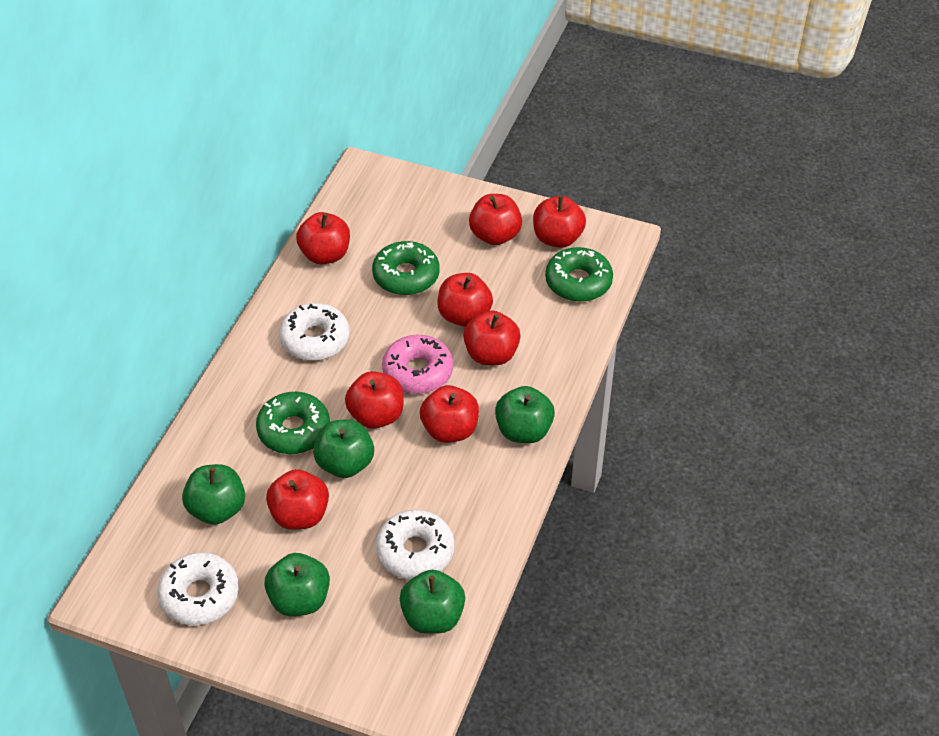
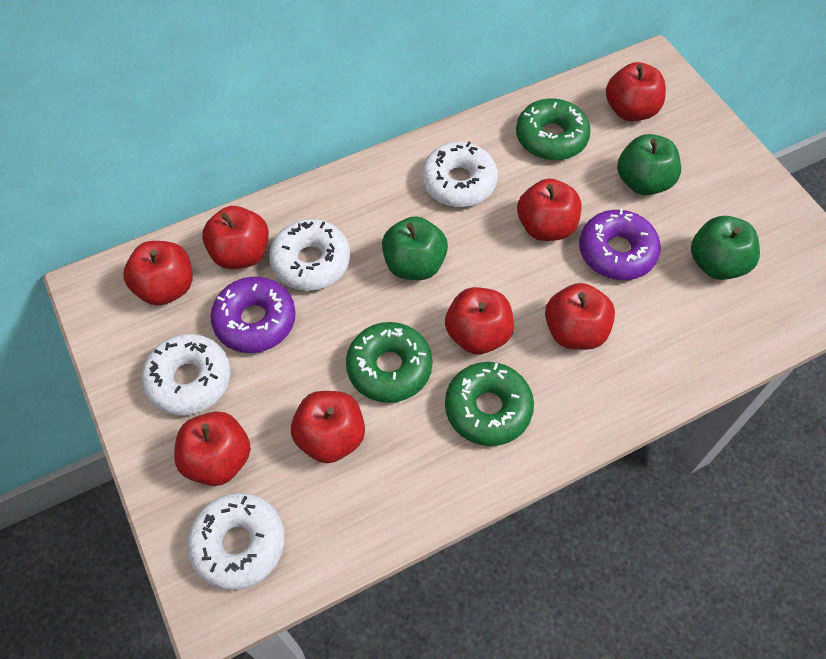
green apple: [182,464,245,524] [264,553,330,616] [313,419,374,478] [400,570,465,634] [495,386,555,443] = 5 -> [382,216,448,280] [617,134,681,195] [691,216,760,280] = 3
pink donut: [382,335,453,394] = 1 -> none = 0
purple donut: none = 0 -> [210,277,296,353] [579,209,661,280] = 2
white donut: [158,552,239,625] [279,303,350,361] [376,510,454,580] = 3 -> [141,334,231,415] [187,493,285,590] [269,219,350,291] [422,141,498,207] = 4

